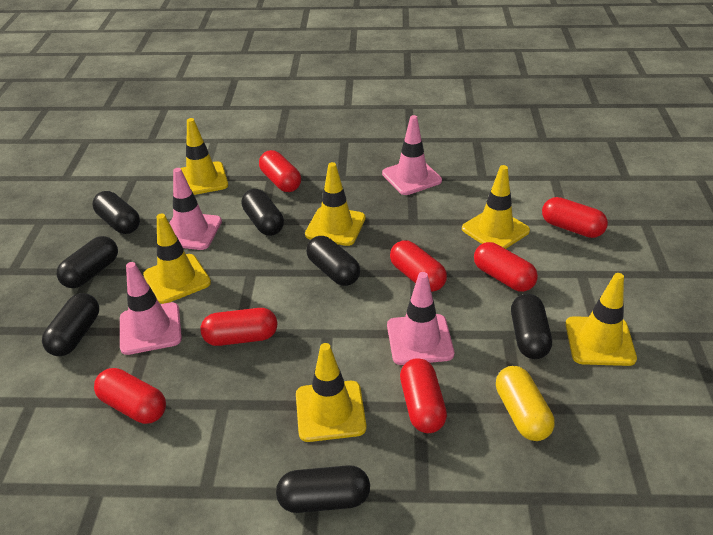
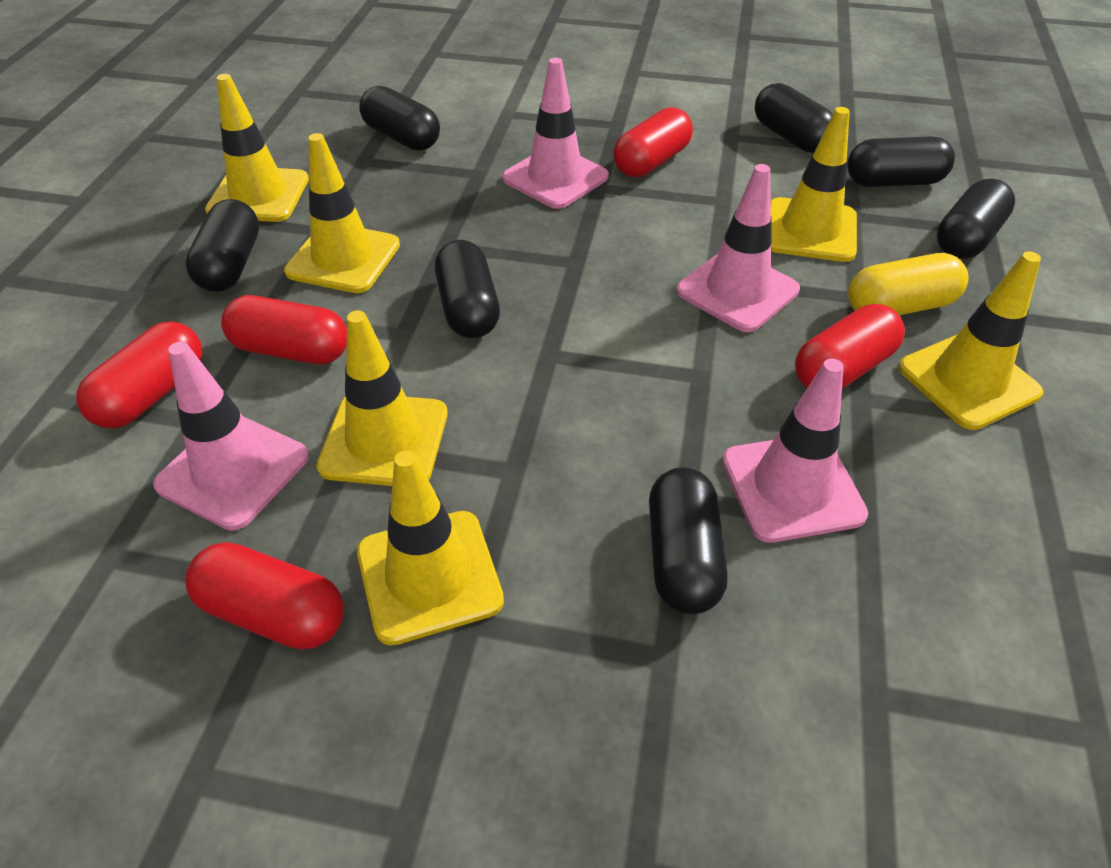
red capsule: [94,368,166,424] [201,308,277,346] [259,150,301,192] [390,240,447,292] [400,358,447,433] [474,242,538,292] [542,197,608,238] = 7 -> [76,321,203,428] [185,542,344,649] [221,295,347,364] [613,107,693,177] [795,304,905,389] = 5

